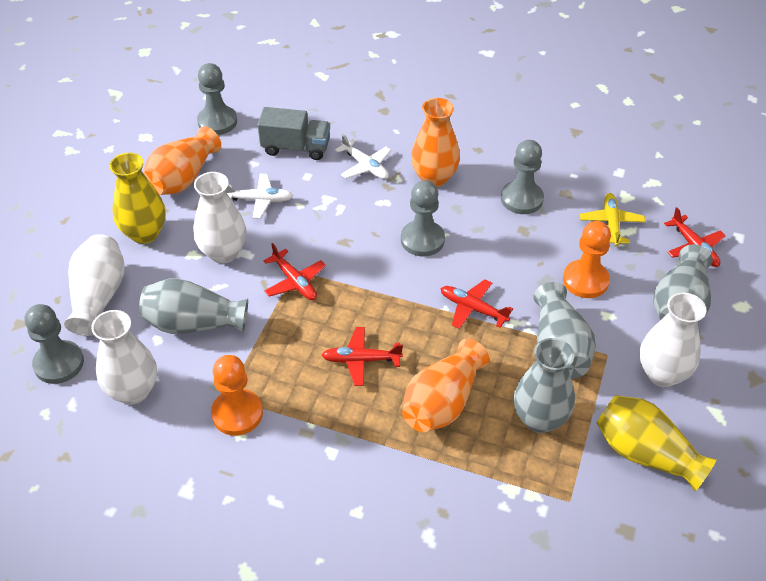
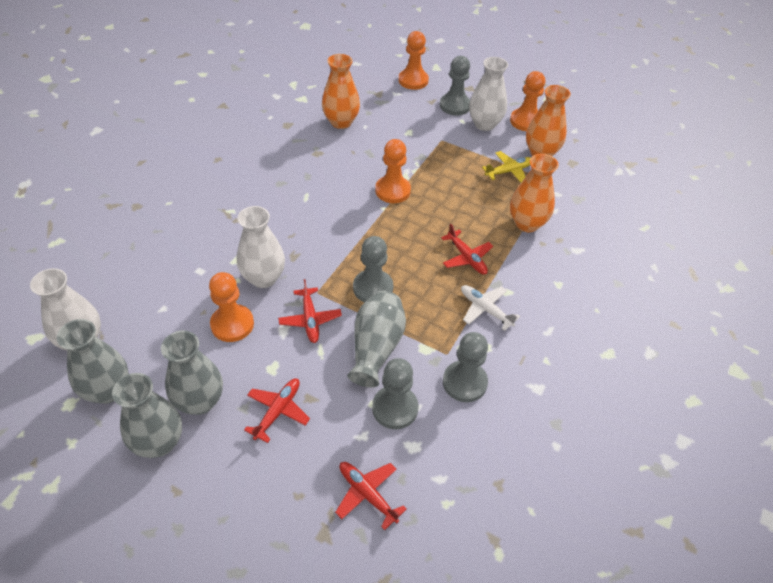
grey truck: [257,107,330,160] = 1 -> none = 0
orange pawn: [211,355,263,436] [563,221,611,298] = 2 -> [209,272,254,342] [375,139,411,203] [399,31,429,90] [510,71,545,131] = 4
white plane: [226,174,293,219] [335,133,391,179] = 2 -> [461,285,520,331] = 1
white vase: [64,234,125,336] [91,310,157,405] [193,172,247,263] [640,292,707,387] = 4 -> [30,268,101,350] [237,206,285,288] [469,57,508,131] = 3
yellow vase: [109,153,166,244] [597,395,717,492] = 2 -> none = 0

